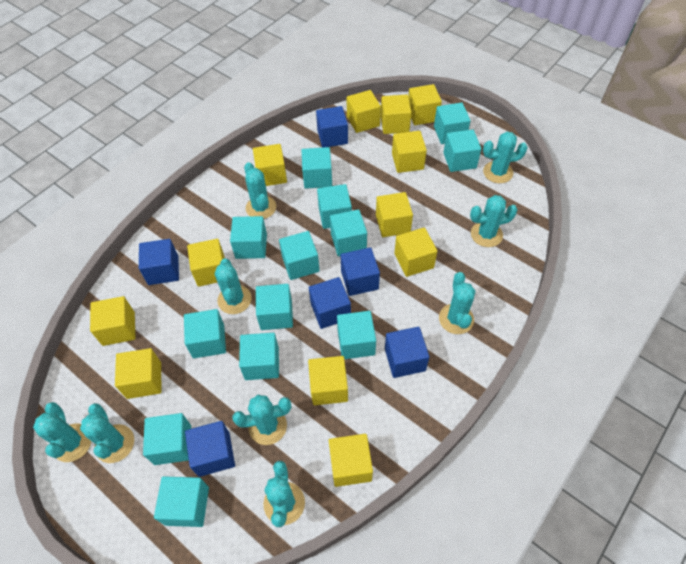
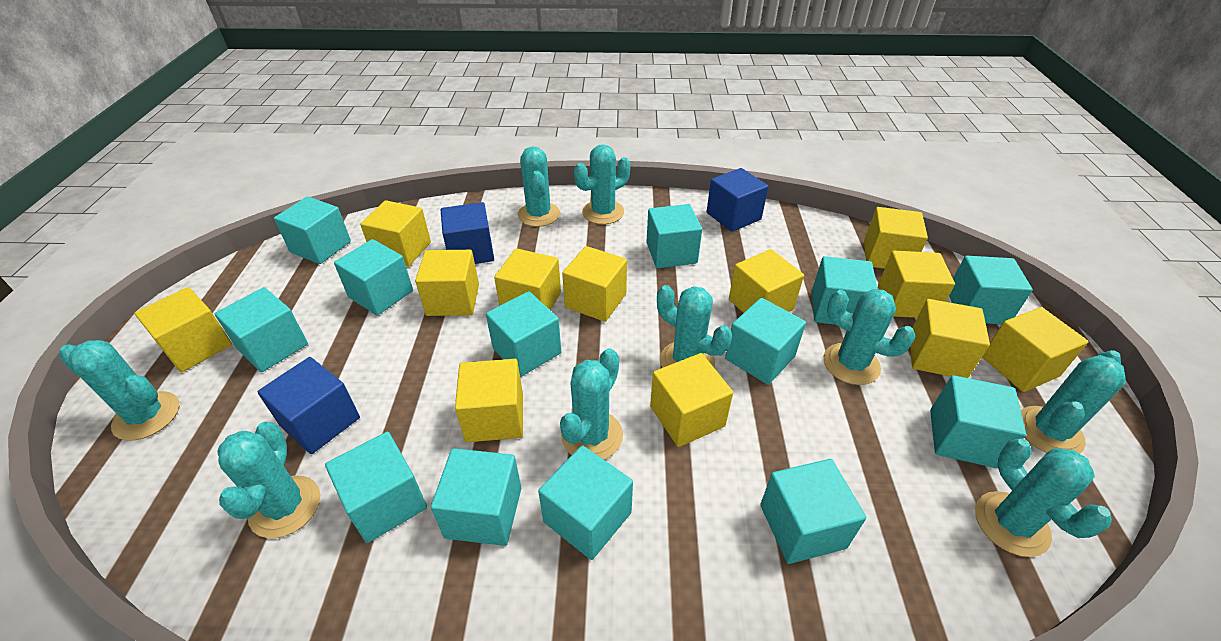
blue cube: [139,239,179,285] [185,421,235,477] [309,277,351,329] [316,106,348,148] [341,247,380,296] [385,327,429,378] = 6 -> [258,357,360,454] [441,202,494,264] [707,168,769,232] = 3

